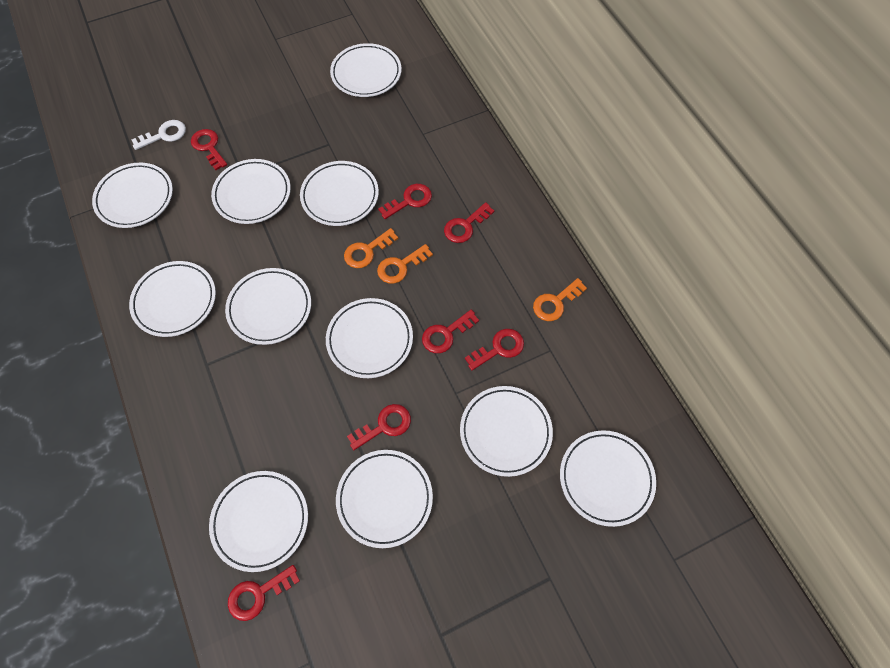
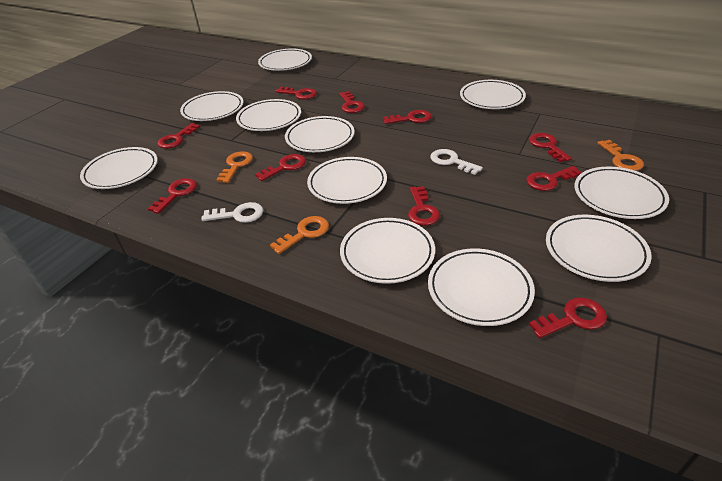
red key: [191,129,227,170] [228,565,300,621] [347,404,411,450] [378,184,432,219] [422,310,479,353] [444,202,494,243] [465,329,524,371] = 7 -> [148,178,197,214] [158,123,200,149] [255,154,306,181] [276,87,317,99] [339,91,365,113] [383,110,432,124] [408,186,440,226] [526,166,582,191] [529,133,572,162] [529,297,607,338] = 10
white key: [132,120,186,150] = 1 -> [201,202,263,223] [430,149,483,175] = 2

